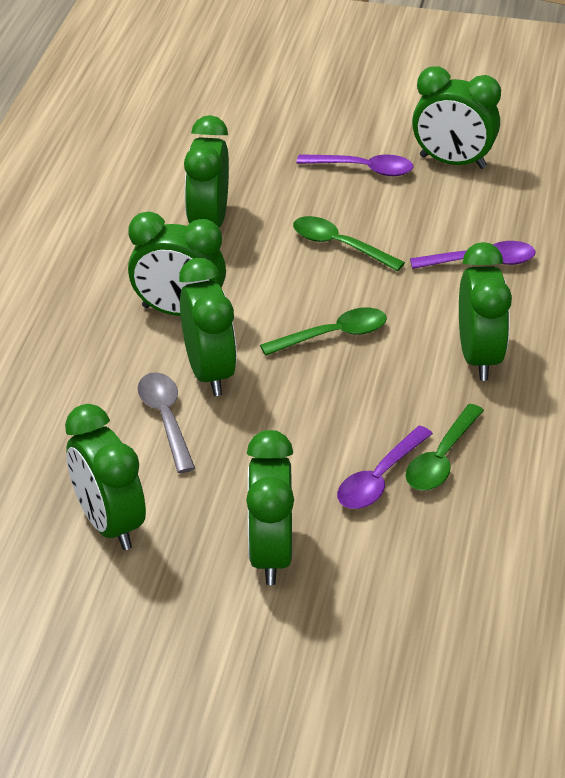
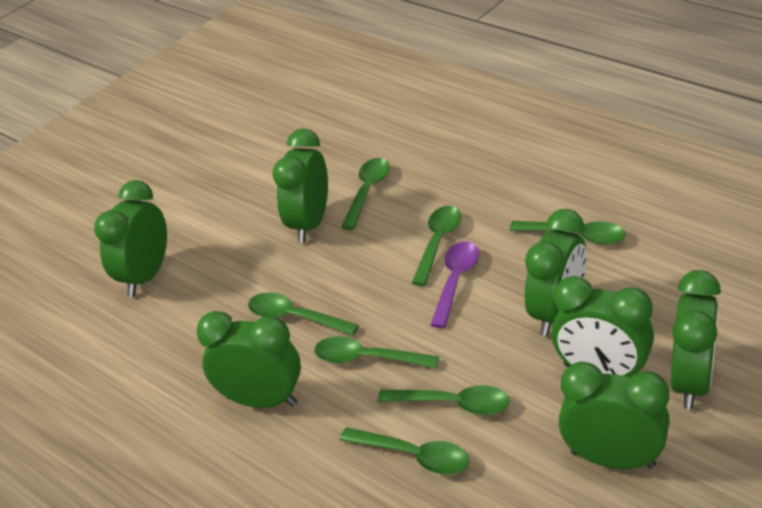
green spoon: [260,308,387,356] [293,216,405,271] [406,404,484,491] = 3 -> [248,292,359,336] [314,336,439,368] [340,427,469,475] [341,158,390,230] [378,385,510,415] [412,206,461,286] [509,221,626,245] = 7
grey spoon: [138,373,195,473] = 1 -> none = 0
purple spoon: [297,154,414,176] [337,426,433,509] [410,241,535,269] = 3 -> [431,241,479,328] = 1

